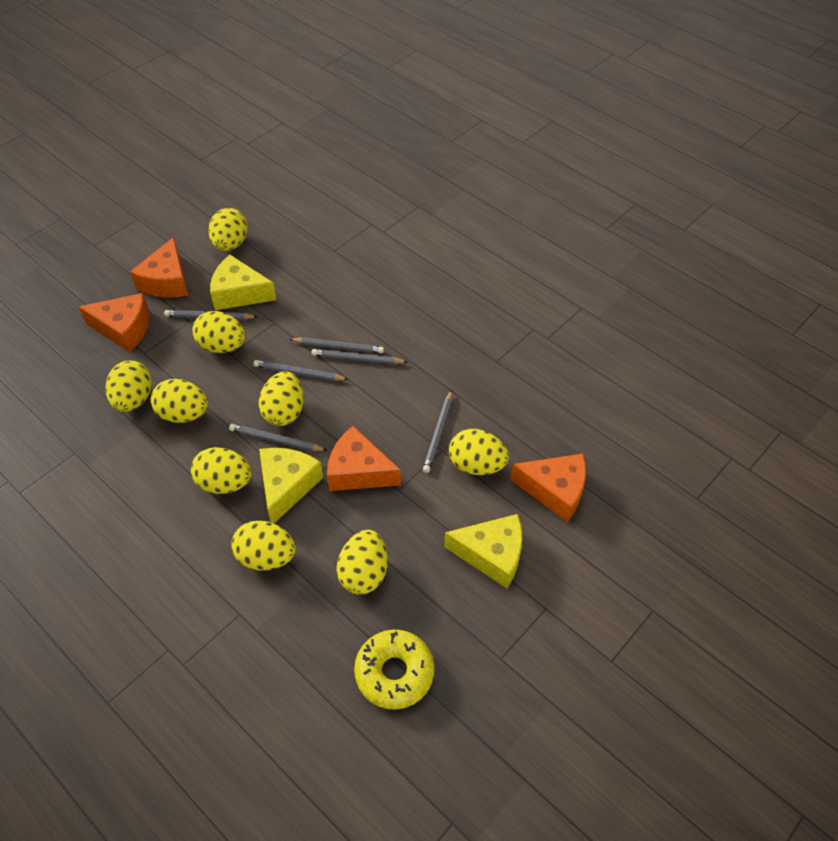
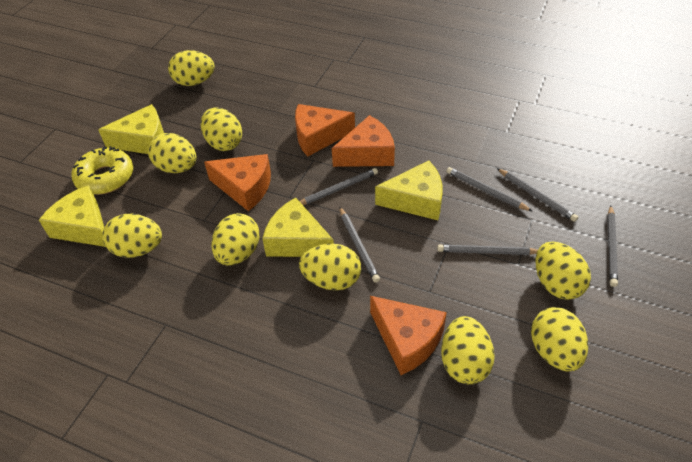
yellow cheese: [210,255,277,310] [259,448,323,523] [444,514,523,588] = 3 -> [39,185,106,247] [98,104,164,154] [262,198,334,257] [375,161,443,220] = 4

